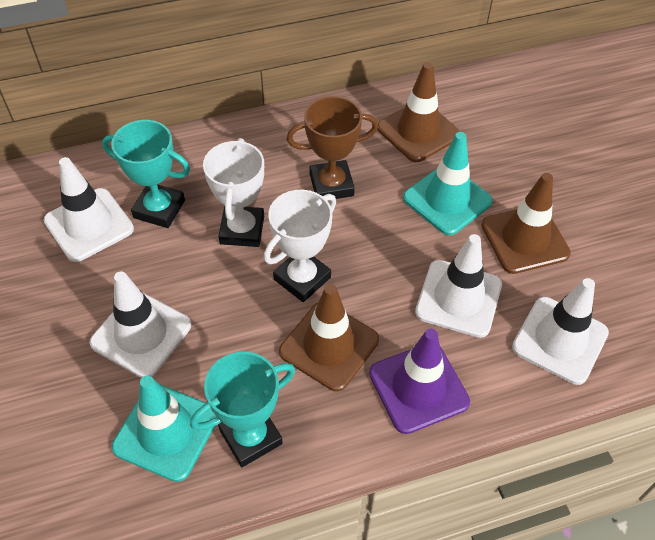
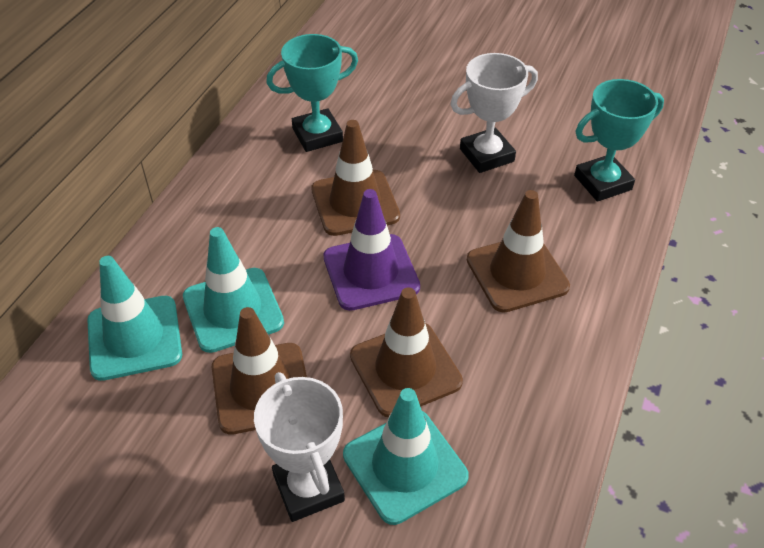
brown traffic cone: [279,284,379,391] [377,62,460,162] [481,173,571,274] = 3 -> [212,307,307,435] [311,120,400,236] [350,288,463,417] [467,190,570,313] = 4
brown trophy: [287,96,378,199] = 1 -> none = 0
turquoise traffic cone: [112,376,216,482] [403,132,493,235] = 2 -> [87,256,182,381] [183,227,284,353] [343,388,469,525] = 3
white traffic cone: [44,157,134,262] [90,271,191,378] [415,234,502,338] [512,278,609,385] = 4 -> none = 0

